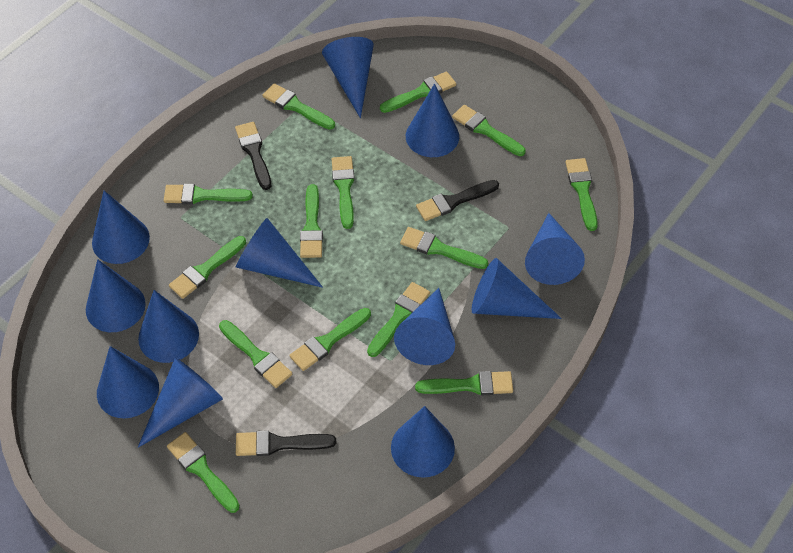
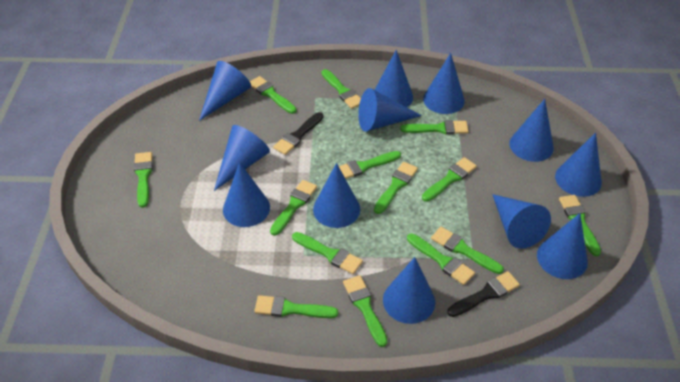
black brush: [235,122,271,190] [236,430,336,456] [416,180,499,221] = 3 -> [273,112,323,155] [447,271,520,317] = 2

